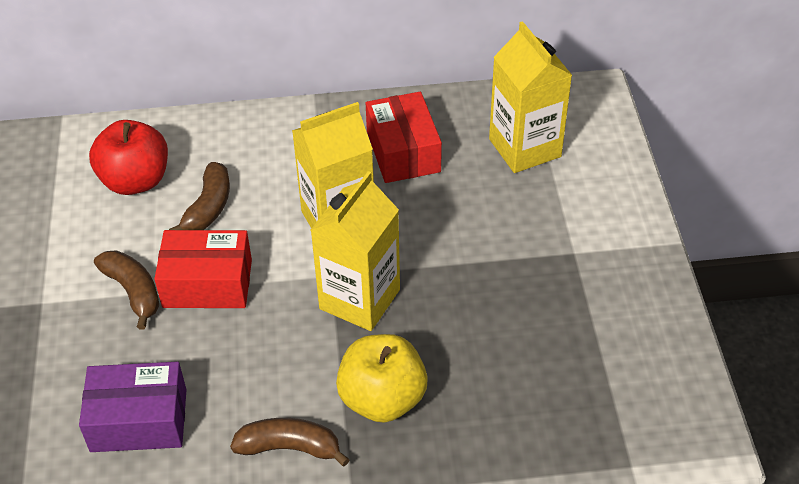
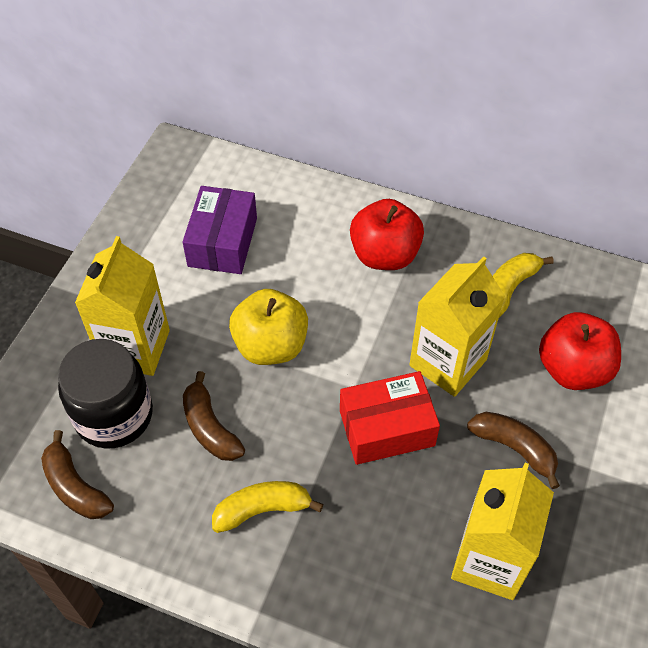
black jar: none = 0 -> [58,339,153,449] = 1
red apple: [89,120,168,195] = 1 -> [350,199,424,270] [539,312,621,390] = 2
red box: [154,230,252,308] [366,92,442,183] = 2 -> [340,371,440,465] = 1
yellow banana: none = 0 -> [212,481,323,533] [493,253,554,317] = 2

